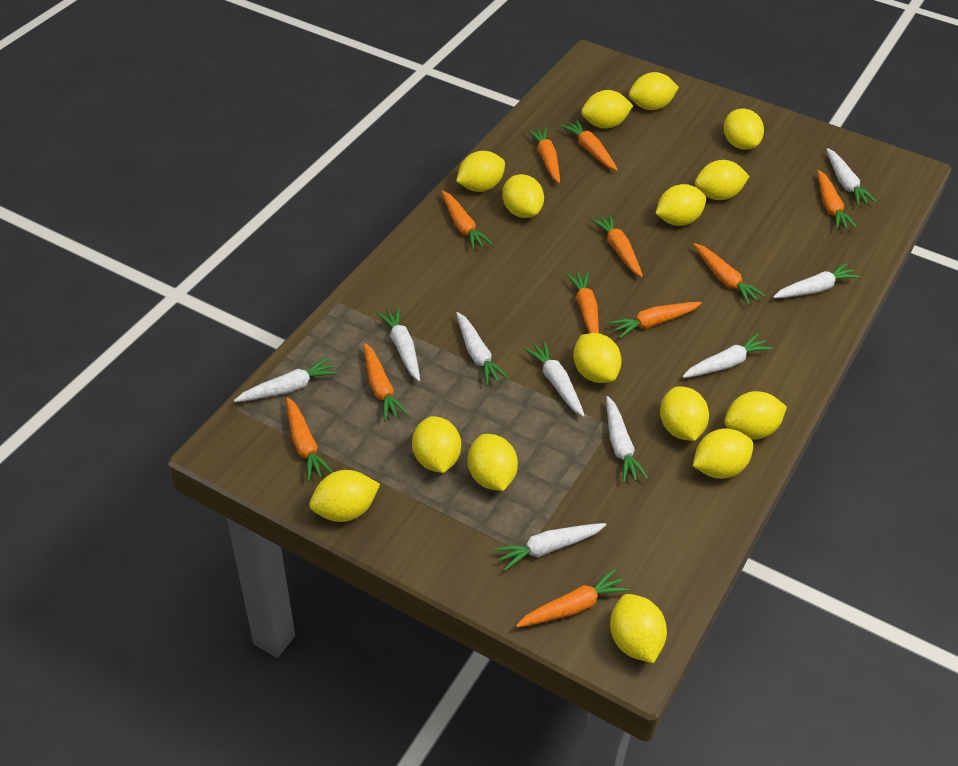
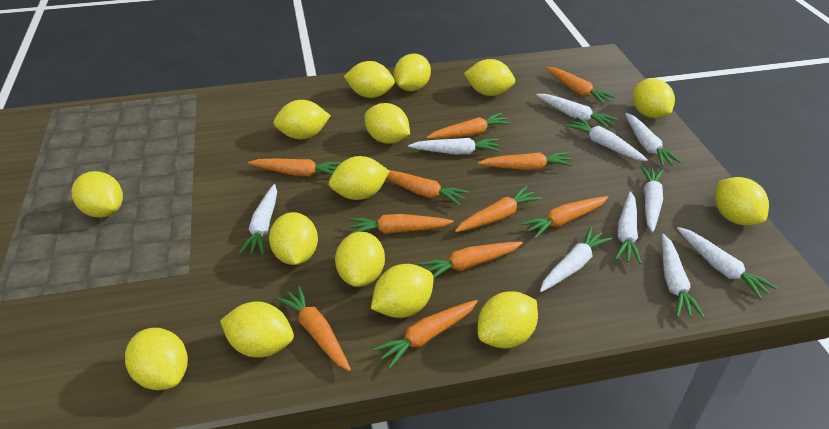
white carrot: [234,357,338,402] [377,307,420,381] [456,312,509,386] [494,523,606,571] [524,341,585,417] [606,396,648,483] [682,333,773,378] [773,263,860,298] [826,148,877,206] = 9 -> [239,184,277,256] [408,138,501,154] [536,94,617,129] [540,227,612,292] [565,117,648,161] [615,192,642,264] [625,113,682,167] [641,166,663,232] [662,234,705,318] [677,227,777,300] = 10

